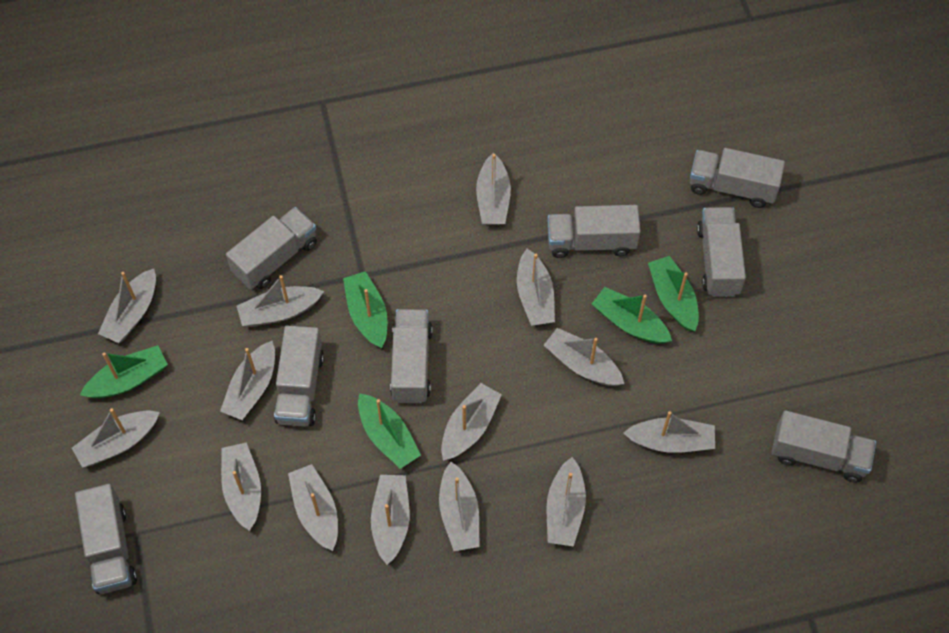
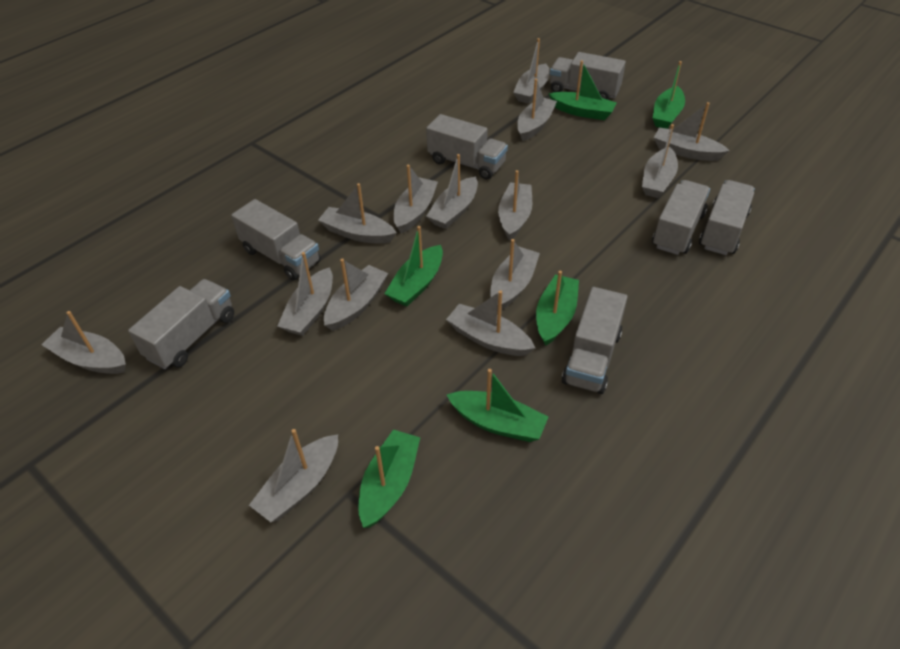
green boat: [80,345,168,399] [343,271,387,348] [358,393,421,469] [592,287,672,344] [648,256,699,331] = 5 -> [358,430,420,528] [384,226,443,307] [447,369,548,442] [536,271,579,346] [549,60,617,120] [653,61,685,129] = 6
grey truck: [75,484,137,594] [226,207,317,289] [274,326,324,427] [390,309,433,403] [547,205,641,258] [690,148,785,208] [697,207,746,297] [772,410,876,482] = 8 -> [128,279,234,369] [231,199,321,280] [426,114,508,179] [550,52,626,100] [562,287,628,394] [652,180,710,255] [699,180,755,255] = 7

